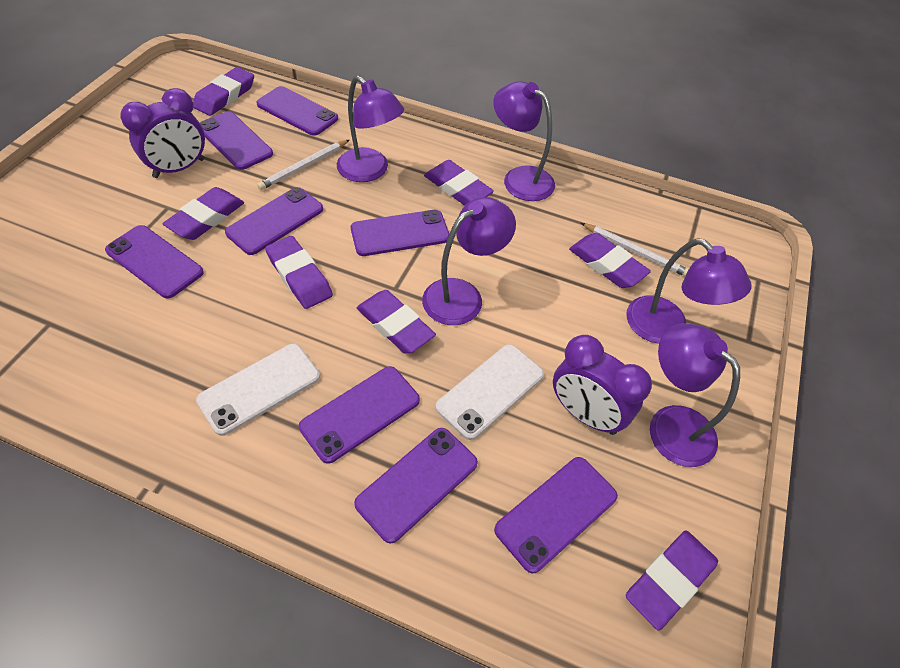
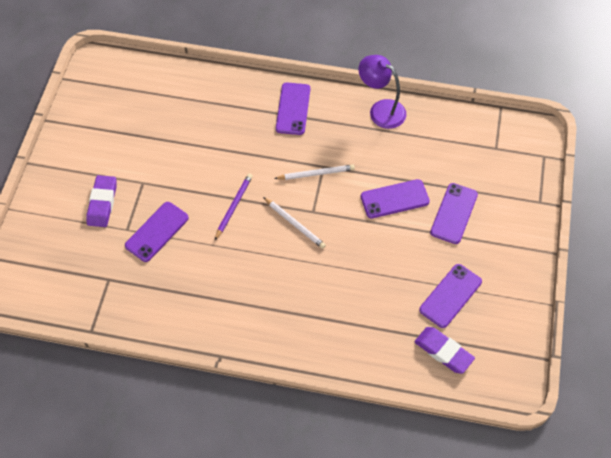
purple clock: [120,88,205,178] [553,335,652,435] = 2 -> none = 0
purple eraser: [162,187,244,240] [193,67,254,116] [265,236,333,309] [357,290,436,354] [424,160,494,206] [569,233,651,288] [626,531,718,631] = 7 -> [86,175,117,227] [415,327,475,374] = 2
purple lamp: [337,76,404,182] [422,197,516,325] [493,81,555,201] [626,238,751,344] [650,323,740,467] = 5 -> [358,55,406,129] = 1
purple pencil: none = 0 -> [215,173,253,240] = 1
purple phone: [105,225,204,298] [200,111,273,170] [225,187,323,255] [256,86,338,136] [299,366,420,464] [351,210,449,256] [354,428,478,544] [494,457,618,573] = 8 -> [125,202,189,262] [276,83,310,135] [361,179,430,218] [419,264,482,328] [430,183,478,244] = 5
white phone: [196,344,320,436] [435,344,544,440] = 2 -> none = 0

